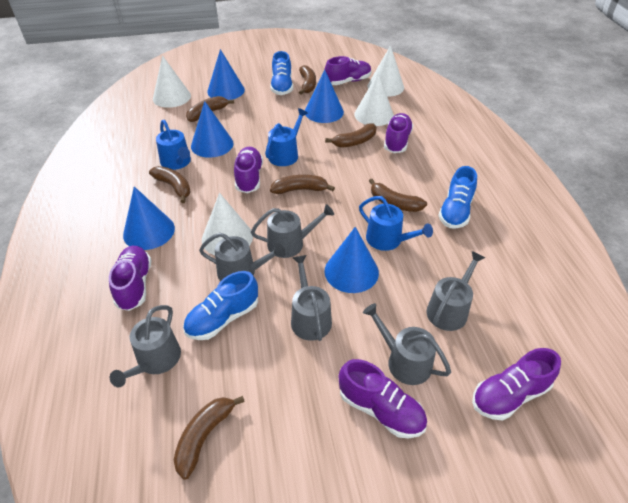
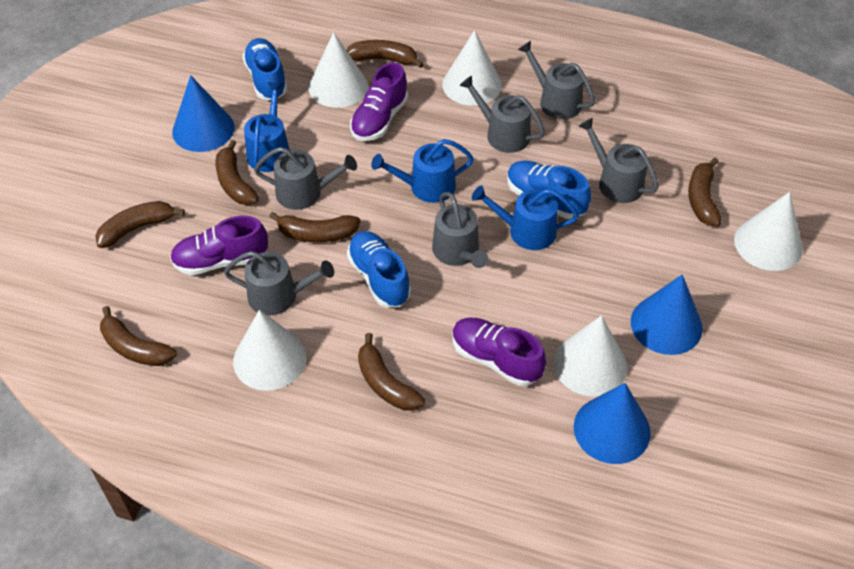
blue cone: [123,186,175,250] [191,101,234,158] [207,49,245,100] [305,70,344,123] [324,227,379,293] = 5 -> [172,75,234,152] [573,383,651,464] [631,275,703,355] = 3
purple shoe: [109,246,151,311] [234,147,263,193] [324,56,372,85] [339,359,427,439] [384,113,413,153] [472,348,561,420] = 6 -> [170,216,268,275] [350,62,408,141] [452,318,546,386] = 3
white cone: [153,55,191,108] [202,193,253,255] [354,72,394,126] [367,45,404,97] = 4 -> [233,310,307,391] [309,32,368,108] [442,30,502,106] [554,315,627,396] [734,192,803,271] = 5

